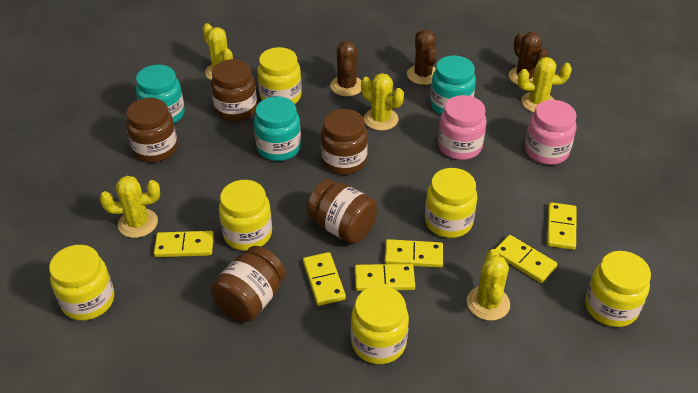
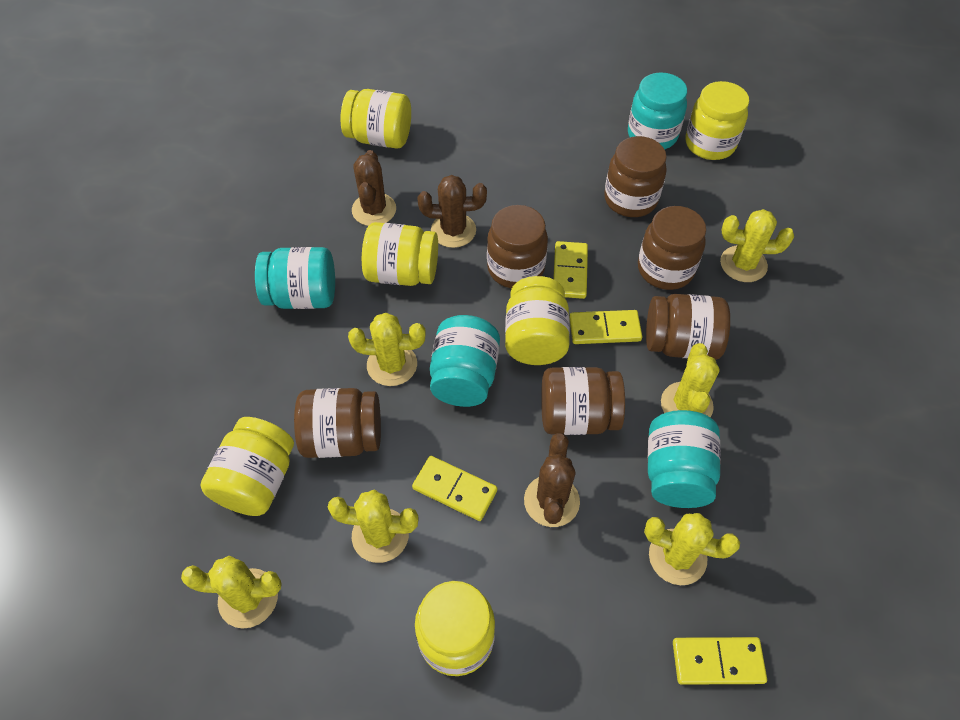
brown jar: [126,98,177,163] [211,59,257,121] [211,246,286,322] [307,179,378,244] [321,109,368,175] = 5 -> [294,388,381,458] [487,205,548,288] [541,367,625,435] [604,136,667,217] [638,206,706,290] [646,294,730,360] = 6
pink jar: [438,95,486,160] [525,100,577,165] = 2 -> none = 0
turquoise jar: [136,65,185,124] [254,96,301,161] [430,56,476,115] = 3 -> [255,247,335,309] [430,315,500,407] [628,72,687,150] [648,410,721,508] = 4
yellow cactus: [100,176,160,238] [202,23,233,80] [361,73,404,131] [467,249,510,321] [518,57,572,112] = 5 -> [181,555,282,629] [328,490,419,563] [348,313,426,386] [644,513,740,585] [661,343,720,418] [720,209,794,282] = 6
yellow domino: [154,231,214,257] [303,252,346,306] [355,264,415,291] [385,239,443,268] [495,235,557,283] [547,202,577,250] = 6 -> [412,456,497,521] [553,241,588,299] [569,310,642,344] [673,637,767,685] = 4

